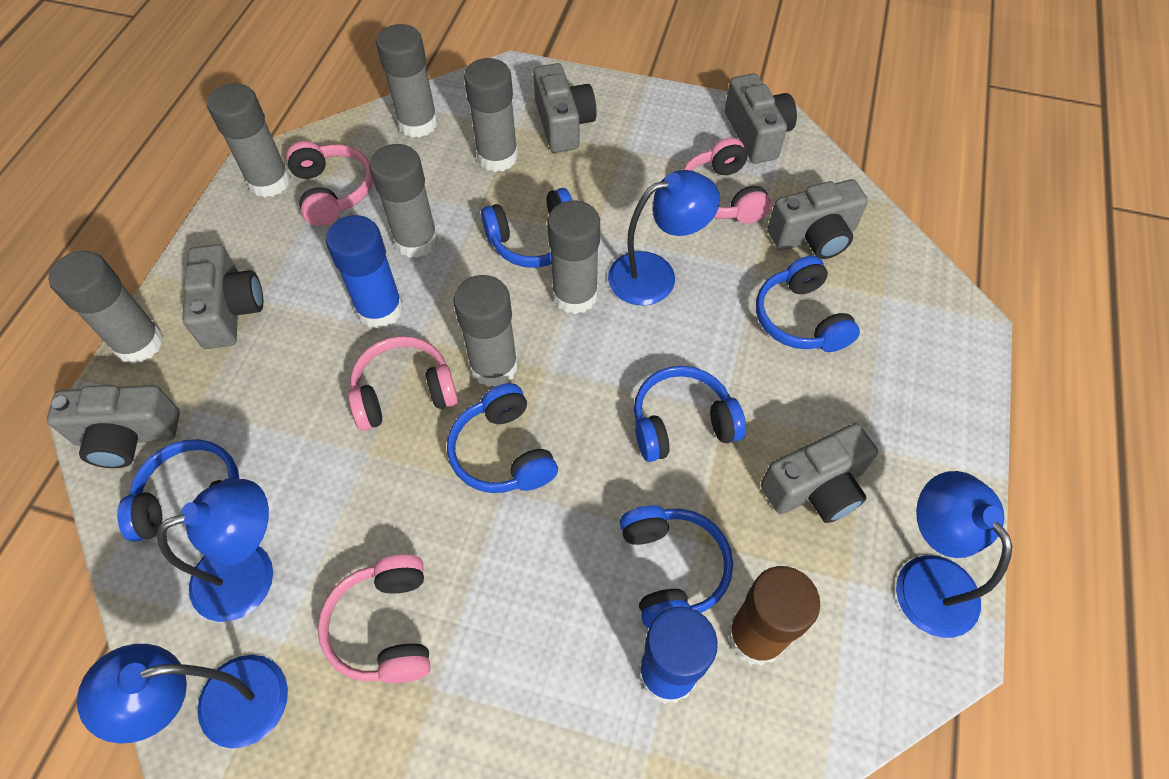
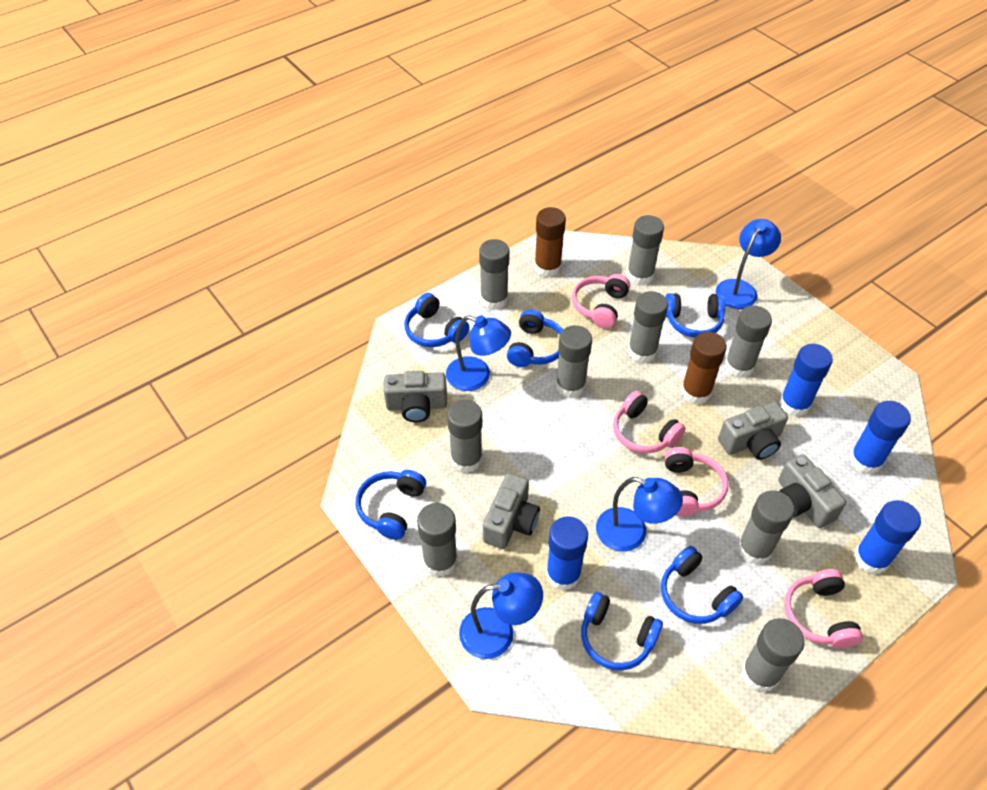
blue glue stick: [326,215,403,329] [638,606,718,704] = 2 -> [546,516,588,591] [779,344,833,417] [849,401,911,474] [854,500,921,574] = 4
brown glue stick: [728,566,820,666] = 1 -> [534,207,566,277] [681,332,727,404] = 2
grey camera: [47,385,180,468] [182,244,263,349] [533,63,597,153] [725,73,797,164] [761,423,878,523] [768,179,868,259] = 6 -> [384,371,447,422] [483,473,540,549] [718,402,788,460] [778,454,846,528] = 4
grey glue stick: [49,251,164,364] [207,83,291,198] [369,144,438,258] [376,24,438,138] [453,275,518,387] [464,58,518,172] [547,200,600,314] = 7 -> [417,503,458,577] [447,399,483,473] [479,239,510,310] [556,325,592,398] [627,215,664,285] [628,291,668,363] [724,306,772,378] [738,490,795,565] [741,618,805,693] = 9

